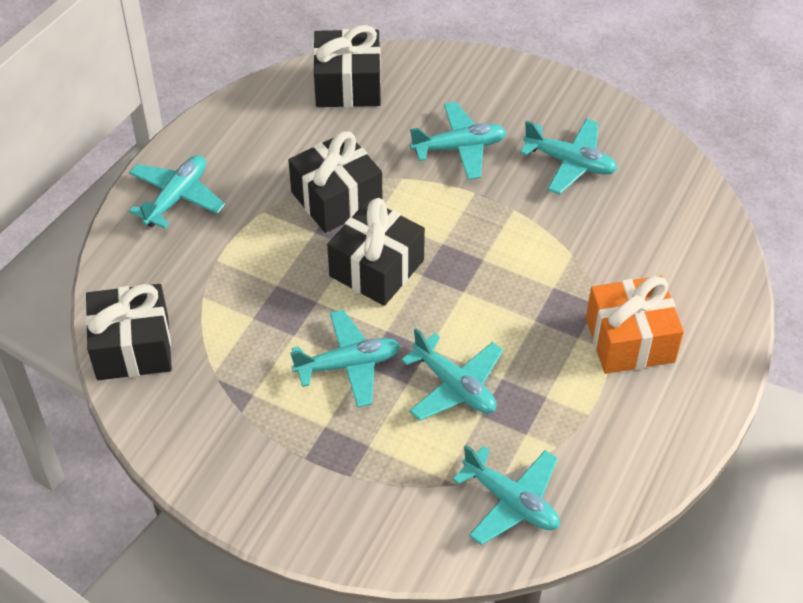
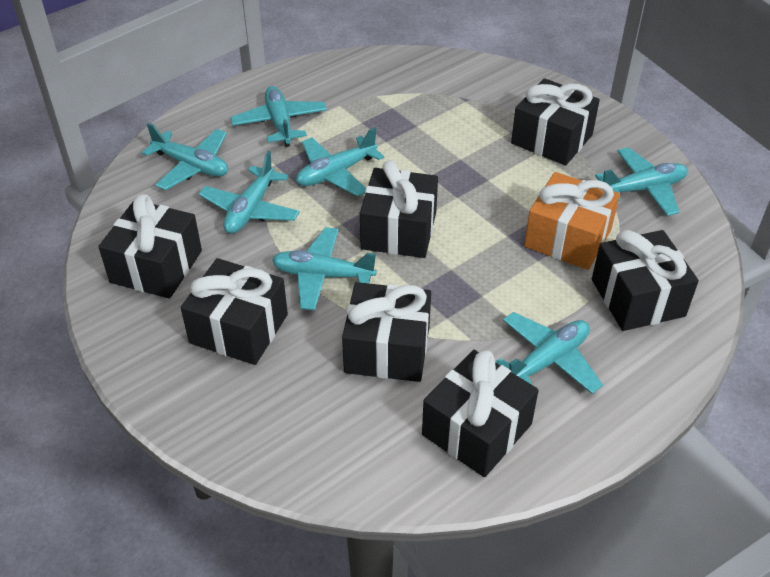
black gift: [85,284,172,380] [288,131,383,233] [313,25,381,107] [327,198,425,306] = 4 -> [98,194,202,299] [181,258,288,365] [342,282,431,382] [360,160,438,258] [422,350,539,477] [511,78,600,165] [592,230,699,331] = 7
turquoise plane: [129,155,225,229] [290,310,401,408] [401,328,503,421] [410,102,507,180] [453,445,560,545] [520,119,617,194] = 6 -> [142,123,228,190] [199,151,300,234] [230,86,327,147] [272,227,377,310] [296,127,384,197] [495,312,603,394] [595,147,688,216] = 7

